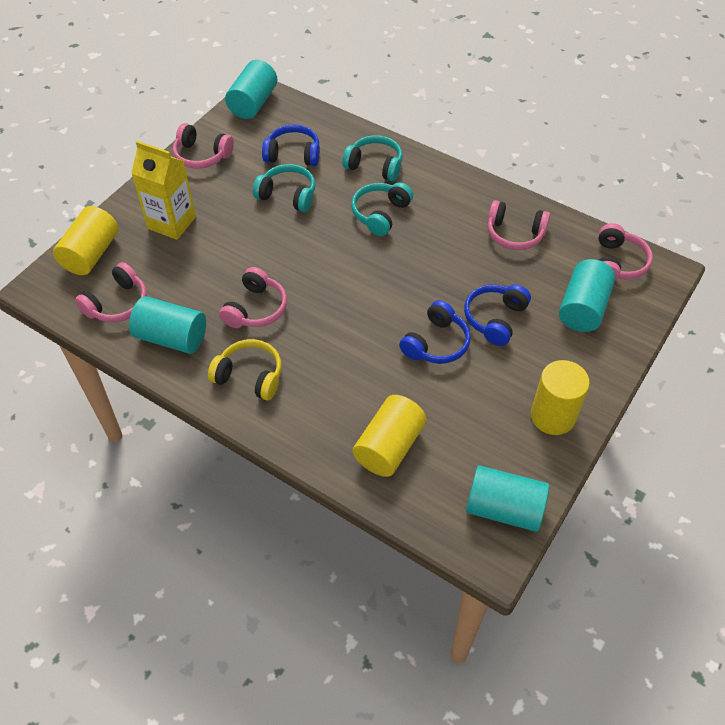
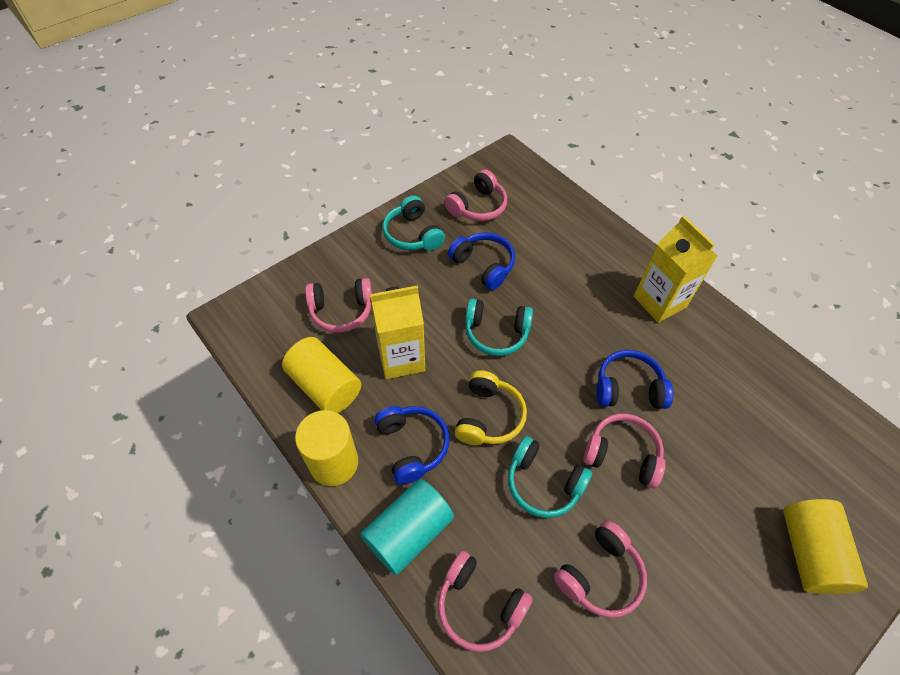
turquoise cylinder: [129,296,206,354] [225,60,277,119] [466,465,549,532] [559,259,615,332] = 4 -> [360,479,454,575] = 1
yellow carton: [131,141,196,240] = 1 -> [370,285,425,379] [634,216,718,323] = 2

